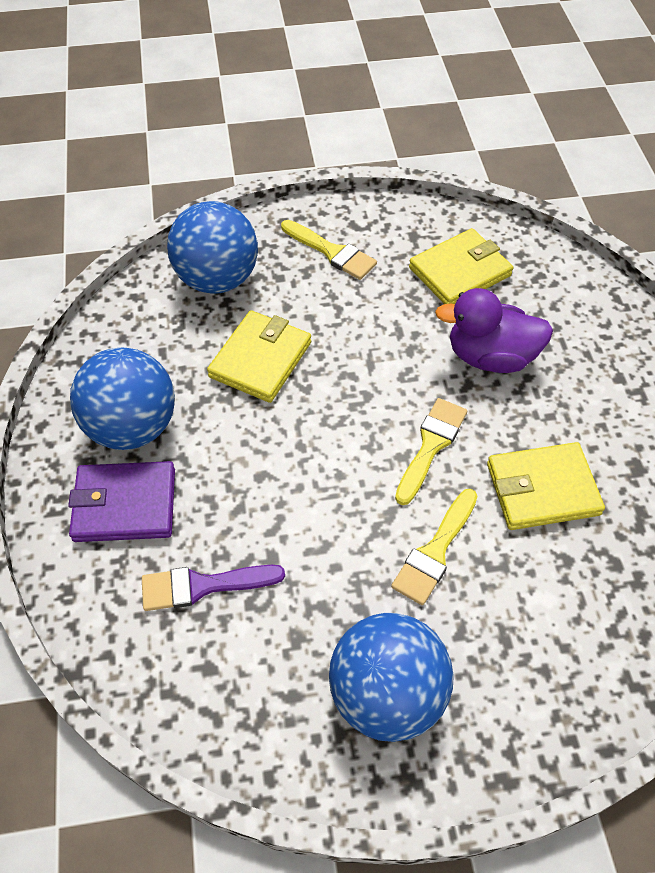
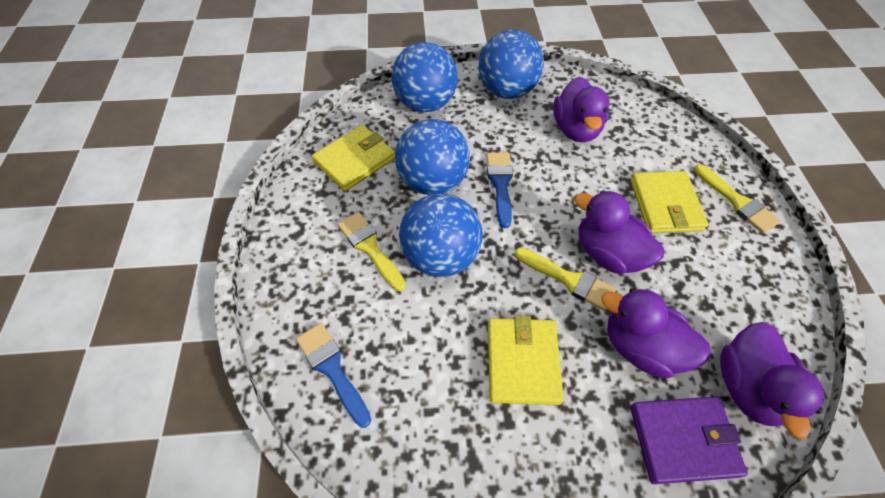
blue ball: [70,348,175,450] [167,201,258,294] [329,613,454,742] = 3 -> [392,42,458,112] [395,119,470,195] [399,193,483,277] [479,30,544,99] = 4
blue brush: none = 0 -> [296,323,371,428] [486,153,513,228] = 2
purple brush: [142,565,285,611] = 1 -> none = 0
purple duck: [435,288,553,373] = 1 -> [553,77,609,142] [575,190,664,274] [602,288,711,378] [720,322,825,439] = 4

